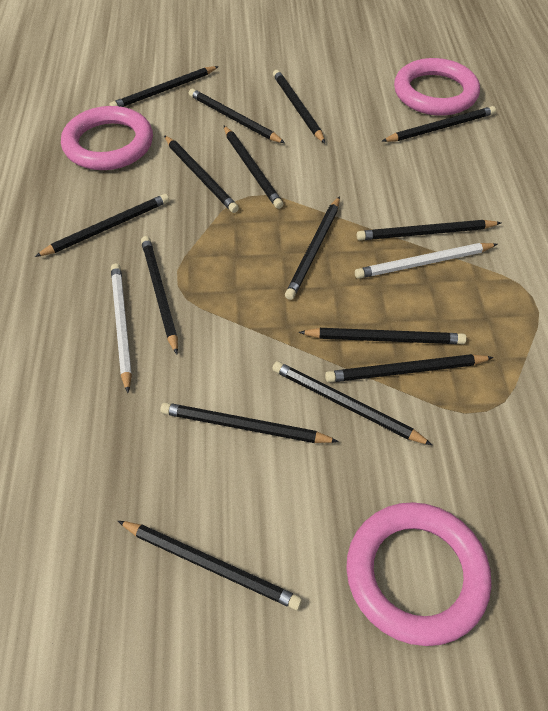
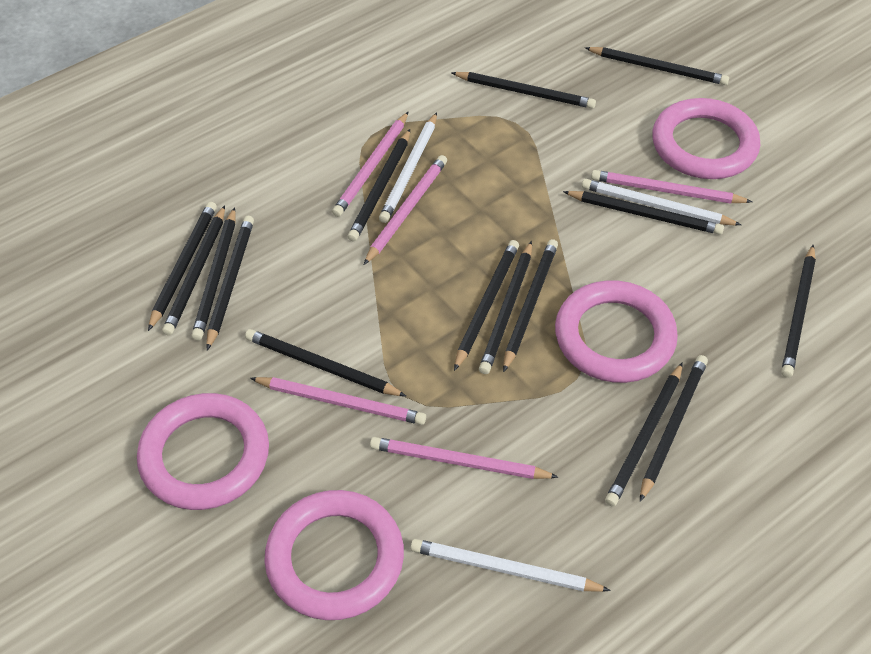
pink pencil: none = 0 -> [250,377,426,425] [332,112,408,217] [364,155,447,265] [370,437,558,479] [591,170,752,204] = 5
pink ring: [61,106,153,170] [346,502,492,646] [394,58,480,116] = 3 -> [137,393,269,510] [264,490,404,620] [555,280,678,383] [652,98,760,179] = 4
white pencil: [111,263,132,393] [355,243,498,279] = 2 -> [379,112,437,223] [410,539,611,592] [582,179,741,225] = 3

